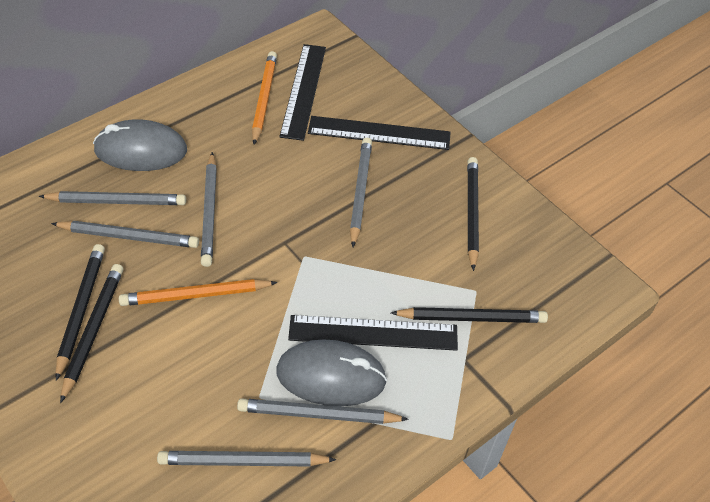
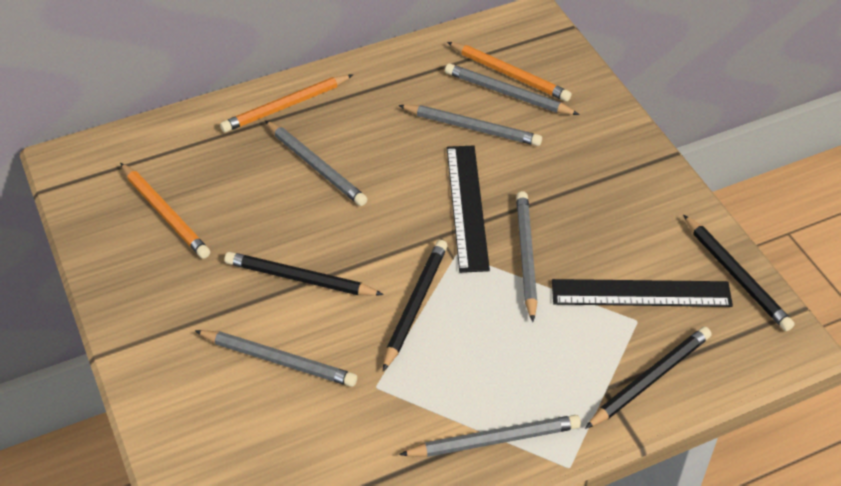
black ruler: [279,44,326,141] [288,315,458,351] [308,116,451,150] = 3 -> [447,145,490,273] [552,279,733,307] = 2
grey mouse: [93,119,187,171] [276,339,387,407] = 2 -> none = 0
orange pencil: [119,279,278,306] [252,51,277,145] = 2 -> [120,163,210,259] [220,74,353,132] [447,42,572,102] = 3

